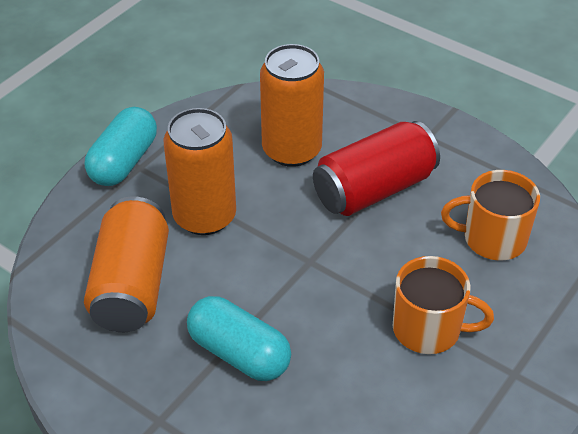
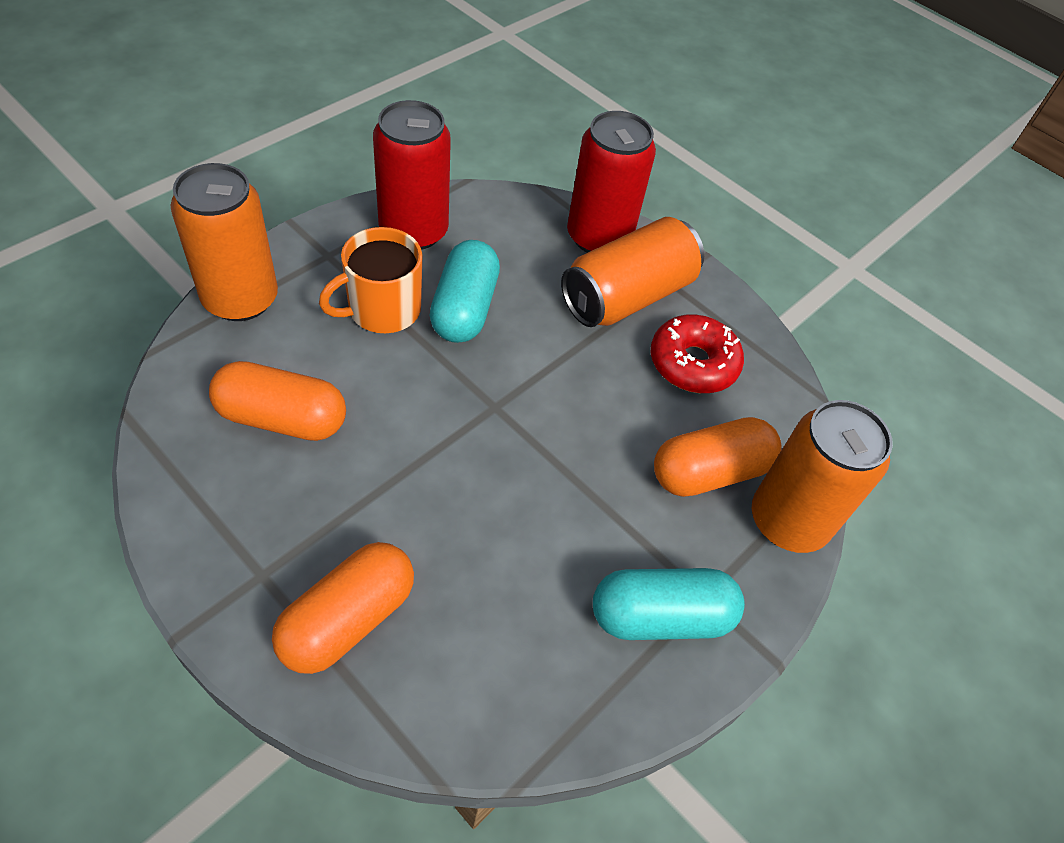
orange capsule: none = 0 -> [209,361,346,441] [272,542,414,674] [654,417,782,497] = 3
orange mug: [393,256,494,354] [441,170,540,260] = 2 -> [319,227,422,333] = 1
red can: [313,121,440,216] = 1 -> [373,100,451,250] [567,111,656,253] = 2
red donut: none = 0 -> [650,314,744,393] = 1

